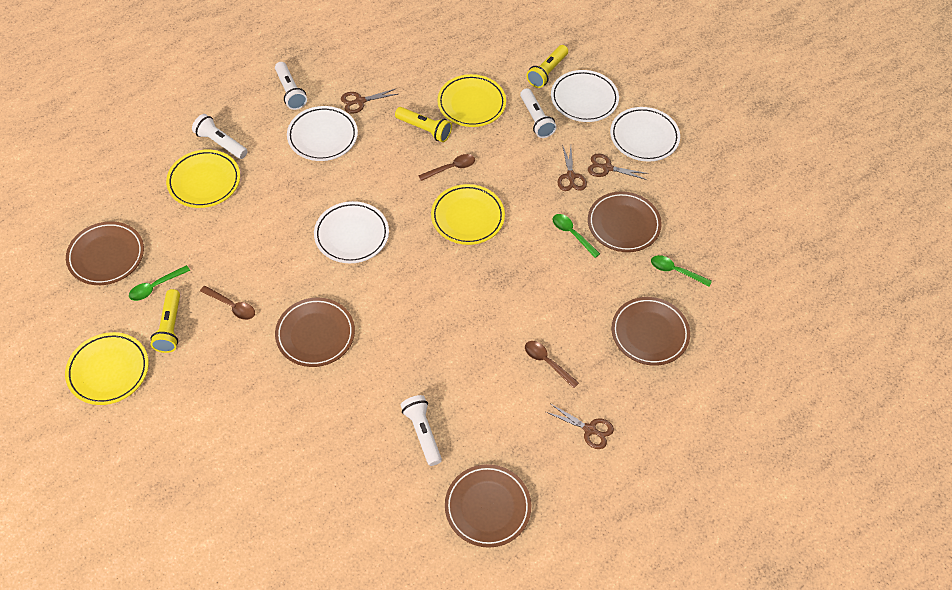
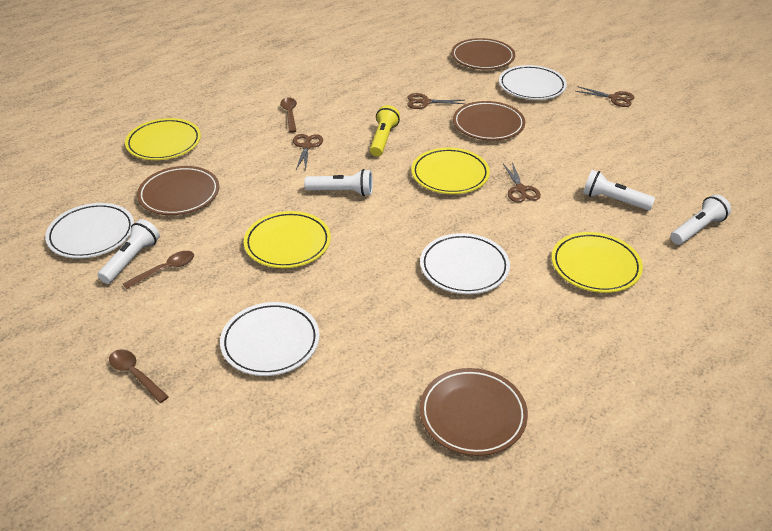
brown plate: [66,221,144,285] [275,298,355,367] [445,464,531,548] [588,191,662,252] [611,297,690,366] = 5 -> [137,166,219,215] [419,368,528,456] [451,38,515,70] [453,101,525,141] = 4
green spoon: [129,265,190,301] [552,214,600,258] [651,255,712,287] = 3 -> none = 0
yellow flashlight: [151,289,180,353] [395,107,452,142] [526,45,568,88] = 3 -> [370,105,400,157] = 1

